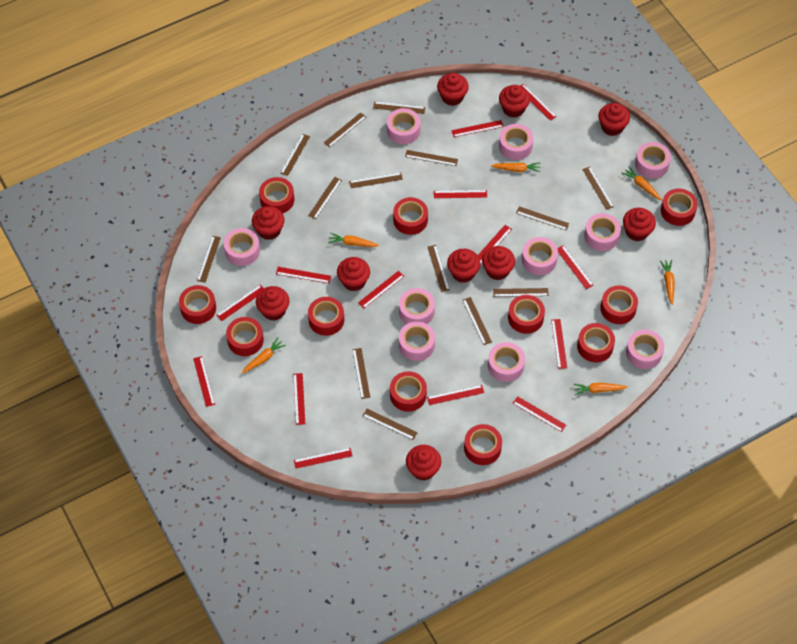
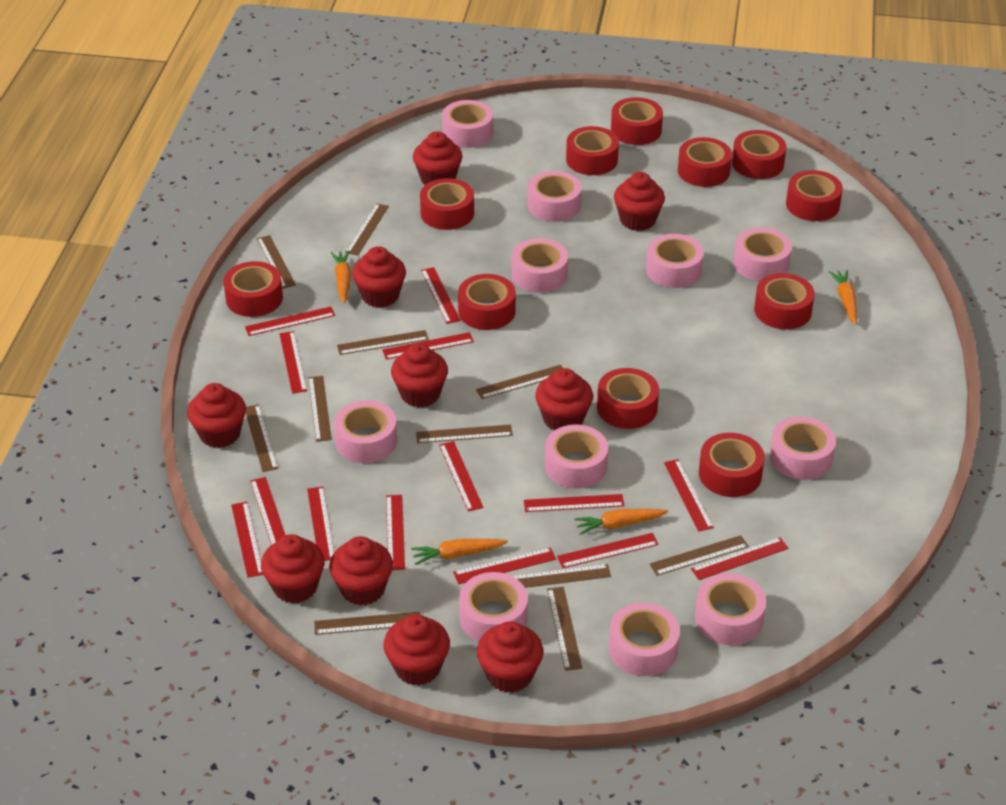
brown ruler: [197,236,221,283] [280,134,310,176] [308,177,342,219] [324,112,366,148] [349,173,403,188] [352,348,370,399] [362,409,418,440] [373,102,425,114] [405,150,458,166] [428,245,450,292] [463,297,492,345] [493,288,549,297] [516,206,569,230] [582,167,614,210] = 14 -> [245,404,278,472] [257,235,296,289] [308,376,332,442] [314,612,420,635] [337,330,429,355] [345,203,389,256] [416,424,513,443] [476,365,563,399] [513,564,611,588] [547,587,582,671] [649,535,749,576] = 11
orange carrot: [242,338,286,374] [328,233,379,247] [491,162,541,172] [574,382,628,395] [622,167,662,200] [660,260,675,305] = 6 -> [330,250,351,304] [411,539,508,565] [574,509,668,535] [829,270,857,325] = 4
pink tape: [224,228,260,266] [387,108,421,144] [399,288,435,324] [399,321,435,361] [488,342,525,382] [499,124,534,160] [522,237,558,275] [584,213,621,251] [626,329,664,369] [635,142,671,178] = 10 -> [334,400,397,463] [442,100,493,148] [459,572,528,641] [512,238,568,293] [528,171,582,222] [545,424,608,489] [609,602,680,676] [646,234,704,288] [695,573,766,645] [733,228,792,281] [770,416,836,480] = 11

